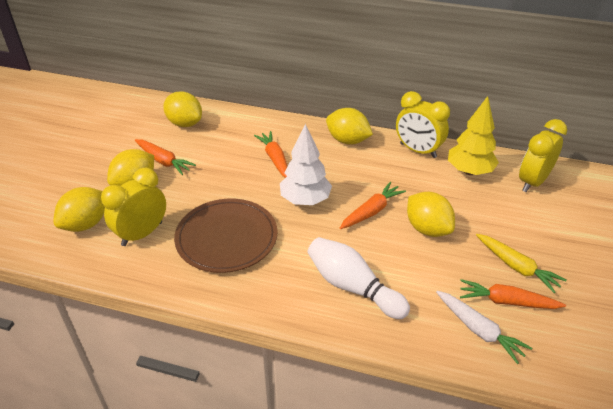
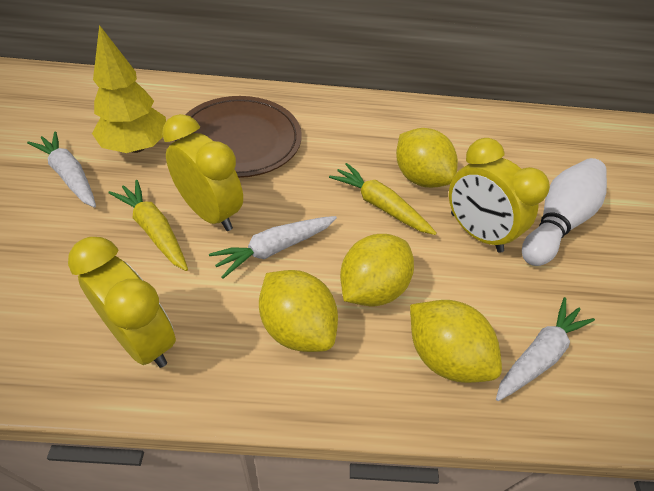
orange carrot: [135,139,196,175] [254,131,287,178] [339,182,406,229] [460,279,566,309] = 4 -> none = 0
white carrot: [436,291,532,364] = 1 -> [27,131,96,207] [209,216,337,279] [496,297,595,401] = 3
white tree: [280,124,332,205] = 1 -> none = 0
yellow carrot: [476,234,567,293] = 1 -> [108,180,188,271] [329,163,437,235] = 2
yellow lemon: [53,187,105,232] [107,149,154,186] [163,92,202,127] [326,108,373,145] [407,192,455,237] = 5 -> [259,270,338,352] [340,234,414,307] [396,128,458,188] [410,300,502,383] = 4

